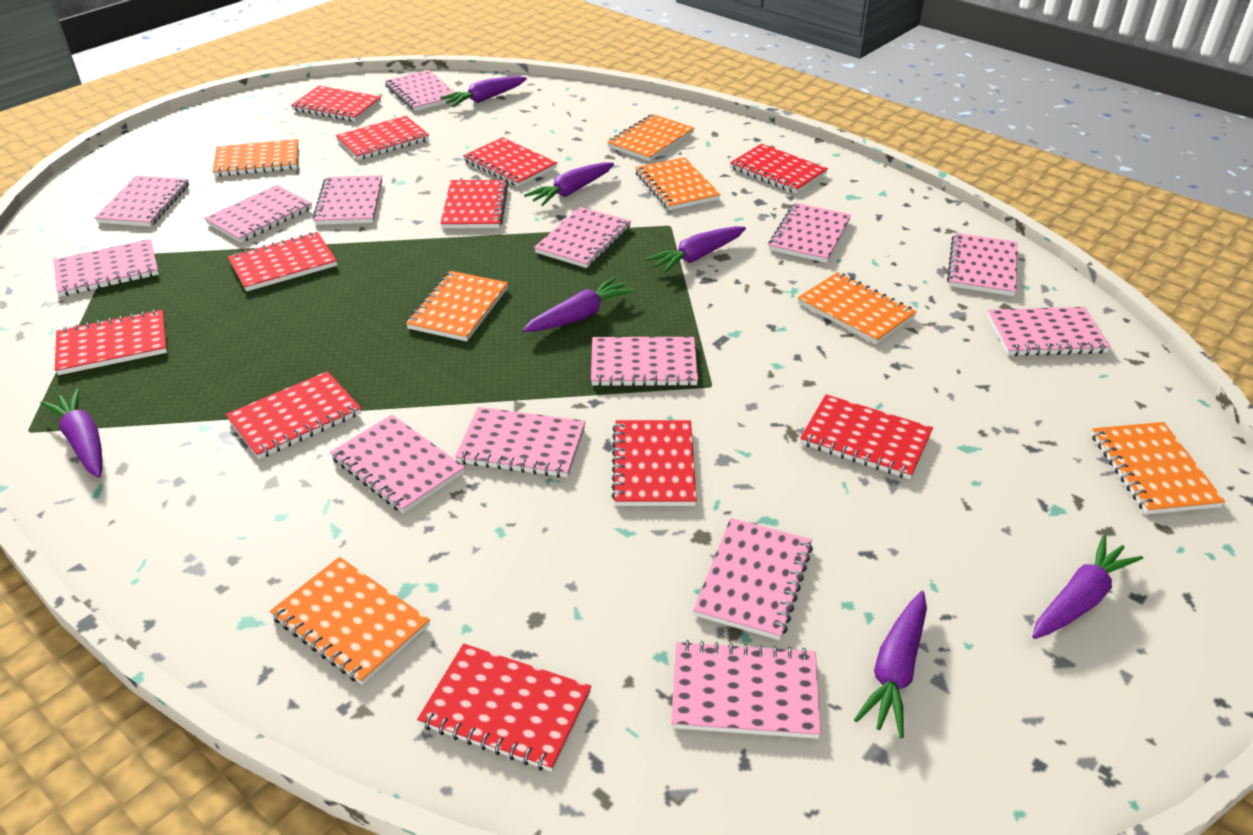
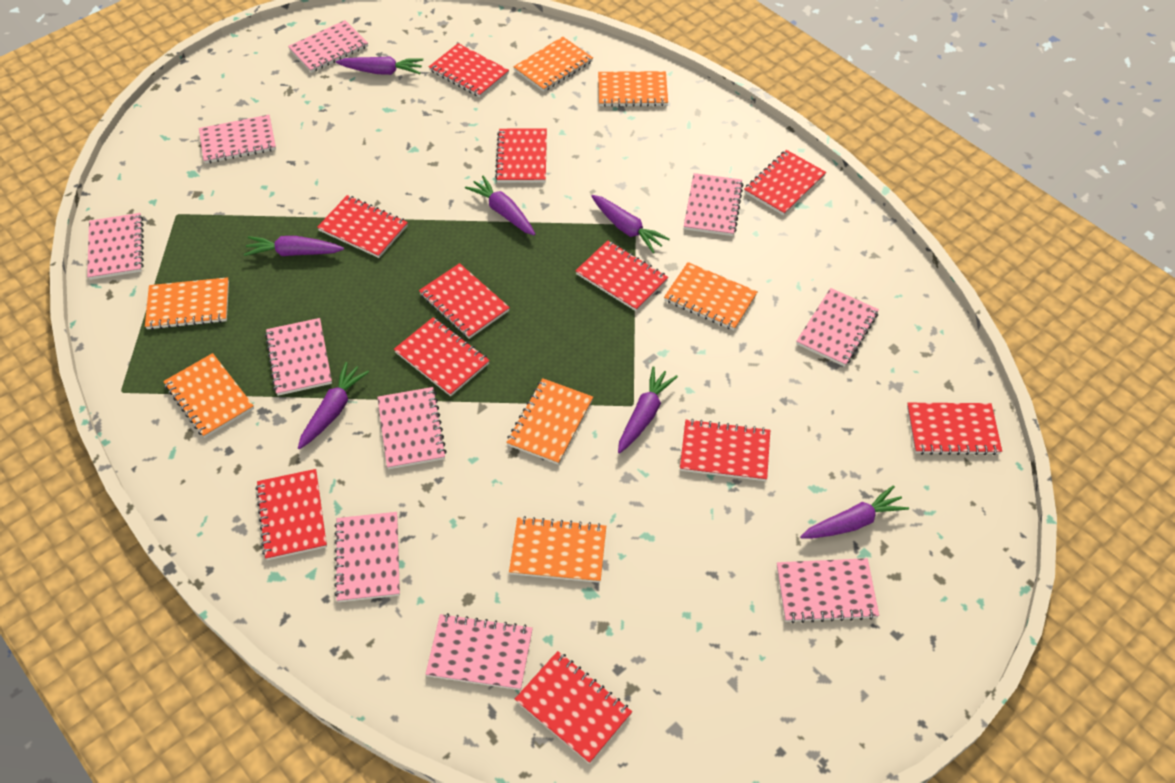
pink notebook: [54,239,159,297] [95,176,189,227] [204,185,312,243] [312,175,382,225] [330,415,465,514] [385,70,457,111] [455,407,585,478] [534,207,631,268] [591,337,698,386] [671,640,821,739] [693,518,813,640] [768,203,851,263] [947,233,1017,296] [987,307,1110,356] = 14 -> [87,213,144,280] [199,115,276,164] [265,318,332,396] [288,20,368,73] [334,512,400,602] [377,387,447,469] [426,613,533,690] [684,173,744,236] [777,558,879,623] [796,288,879,367] = 10

